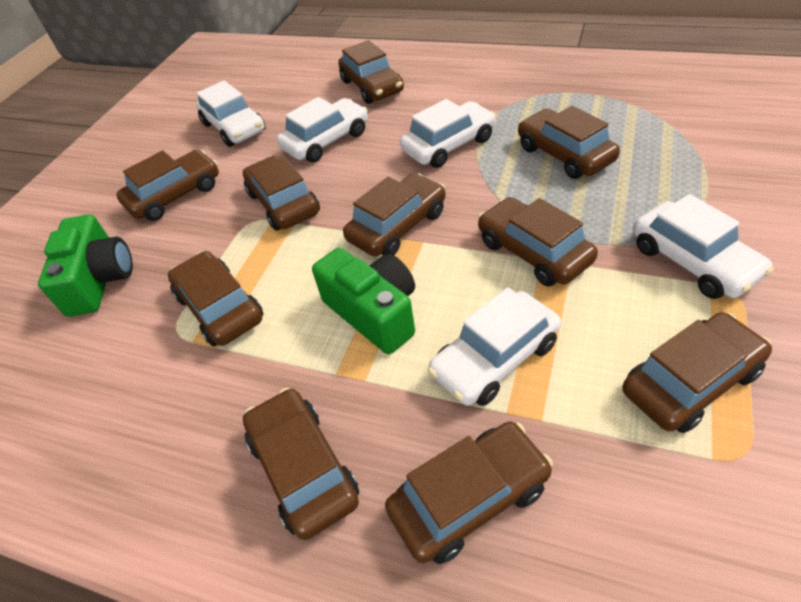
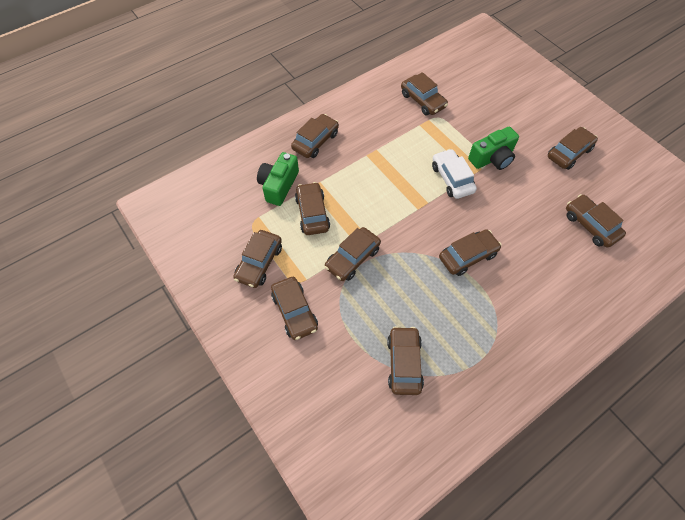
white car: [196,81,265,147] [277,97,368,162] [400,99,496,168] [428,287,561,406] [633,194,774,299] = 5 -> [432,149,477,199] = 1

